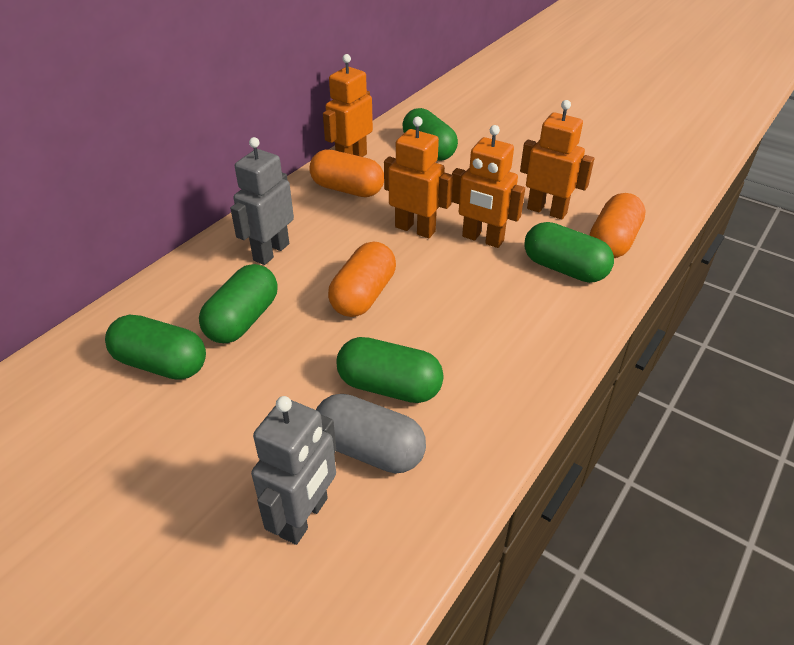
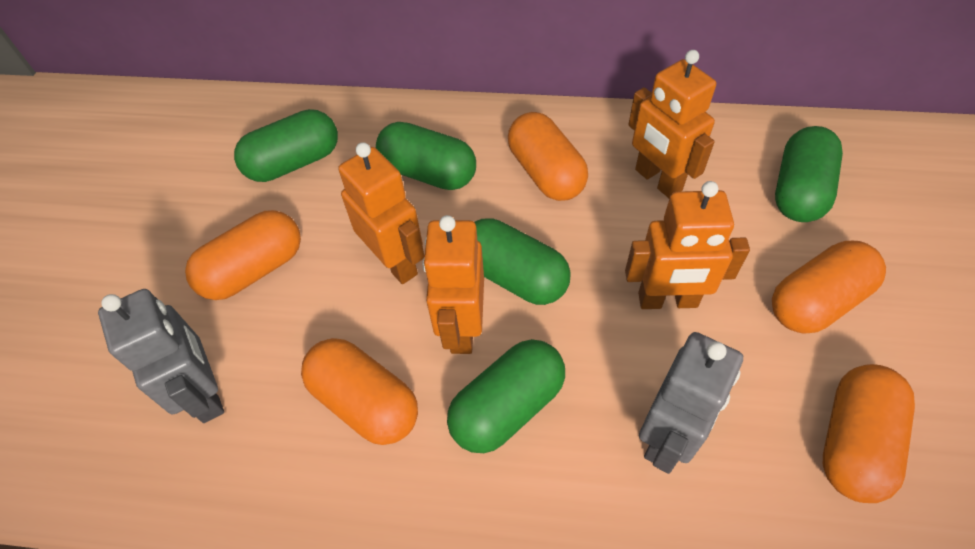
grey capsule: [316,394,426,474] = 1 -> none = 0
orange capsule: [309,150,384,197] [328,242,396,317] [589,193,646,258] = 3 -> [185,210,301,300] [301,338,418,445] [508,112,588,201] [772,241,886,334] [823,364,915,503] = 5

